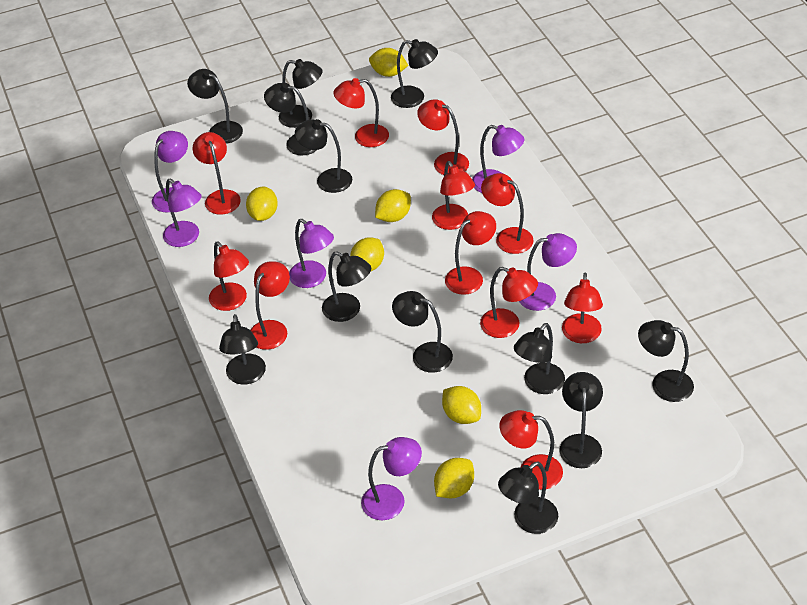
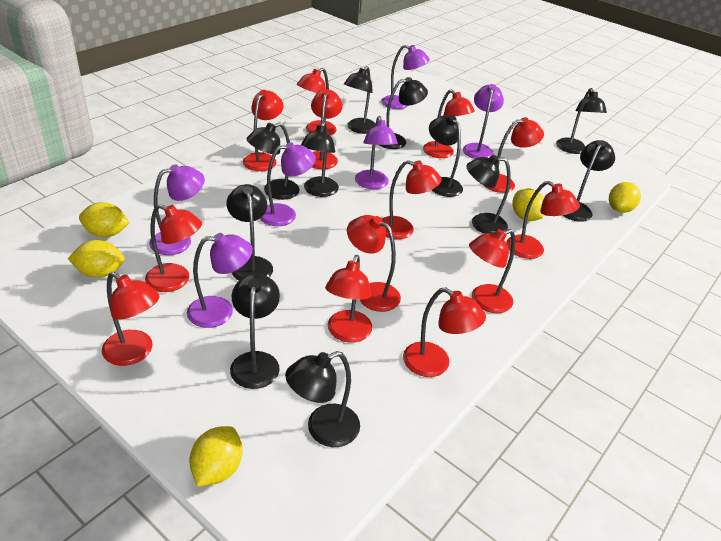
black lamp: [187,69,243,144] [219,314,266,385] [264,83,317,156] [279,59,322,128] [295,119,352,193] [322,251,371,322] [391,39,438,108] [392,291,453,373] [498,462,558,534] [514,323,565,394] [559,372,603,468] [638,320,694,402] = 12 -> [226,184,273,281] [230,273,280,389] [247,122,300,200] [285,351,360,447] [301,122,339,197] [344,66,376,134] [380,77,428,149] [429,115,463,197] [466,155,511,234] [556,88,607,154] [563,140,615,222] = 11
red lamp: [193,132,241,215] [209,242,249,311] [250,262,290,350] [333,78,389,147] [417,99,469,175] [432,161,475,230] [445,211,496,295] [480,267,538,338] [481,173,533,254] [499,410,563,490] [562,272,603,343] = 11 -> [102,272,160,366] [145,204,202,292] [243,90,284,171] [297,68,336,135] [311,89,343,169] [325,255,372,343] [347,215,401,312] [382,160,442,239] [403,287,486,377] [423,89,475,158] [469,229,515,313] [485,117,544,193] [506,181,580,259] = 13
yellow lemon: [246,187,278,221] [350,237,384,271] [369,48,408,77] [375,189,411,222] [434,458,474,498] [442,386,481,424] = 6 -> [68,240,125,278] [79,202,130,237] [189,426,242,487] [512,188,544,221] [609,182,641,213] = 5

